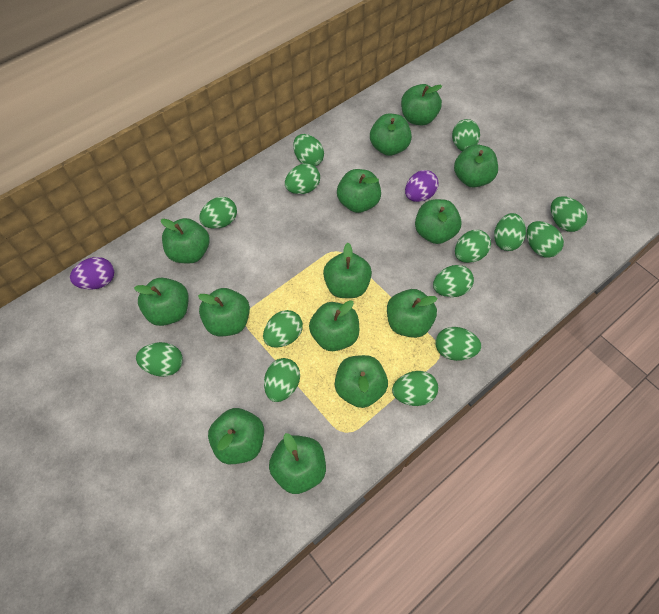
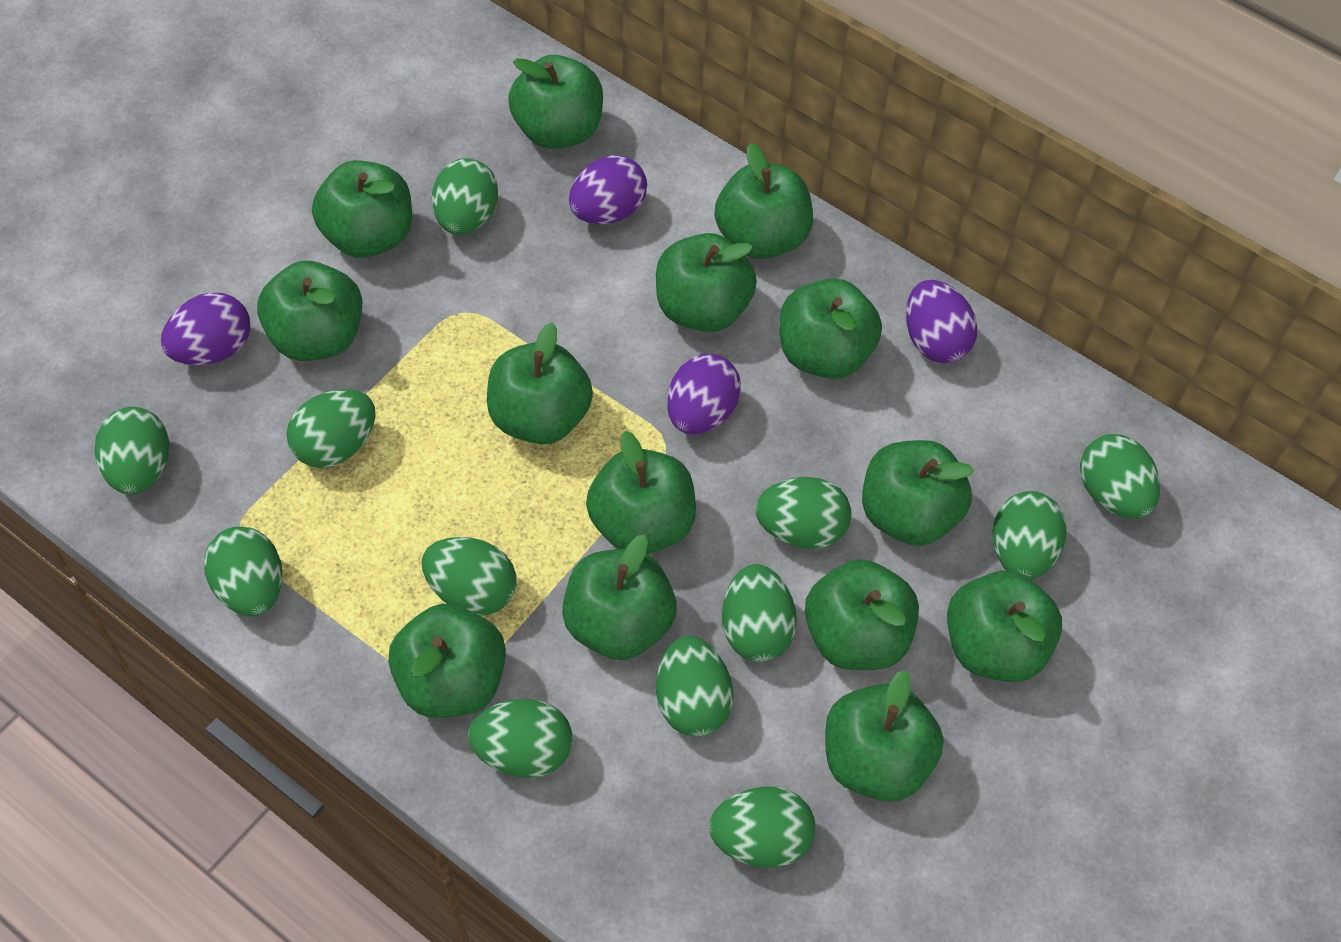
green egg: [136,342,183,377] [199,197,237,229] [263,310,303,348] [264,358,300,402] [285,163,320,194] [293,134,324,166] [392,371,438,406] [433,265,474,297] [436,327,481,361] [452,119,480,151] [455,230,491,263] [494,213,526,251] [527,221,564,258] [551,196,588,232] = 14 -> [95,407,169,494] [204,527,283,616] [286,389,375,468] [422,537,516,616] [432,158,498,235] [468,699,573,778] [656,636,733,737] [709,787,815,868] [722,564,797,662] [755,477,851,549] [992,491,1067,580] [1080,434,1160,519] = 12
purple egg: [70,257,114,289] [405,170,439,202] = 2 -> [161,292,250,365] [569,155,647,224] [667,353,741,434] [906,280,977,363] = 4

